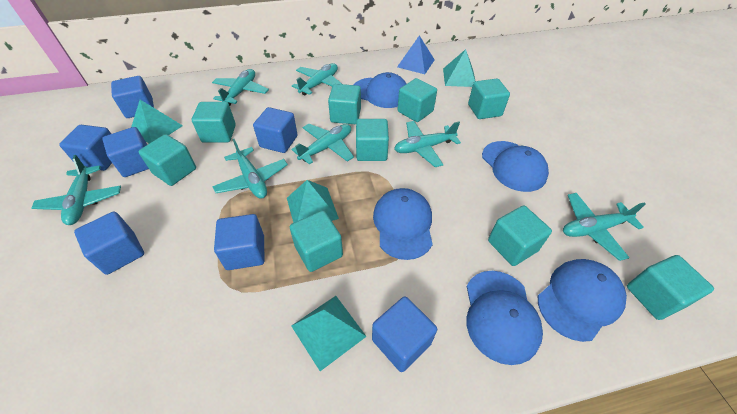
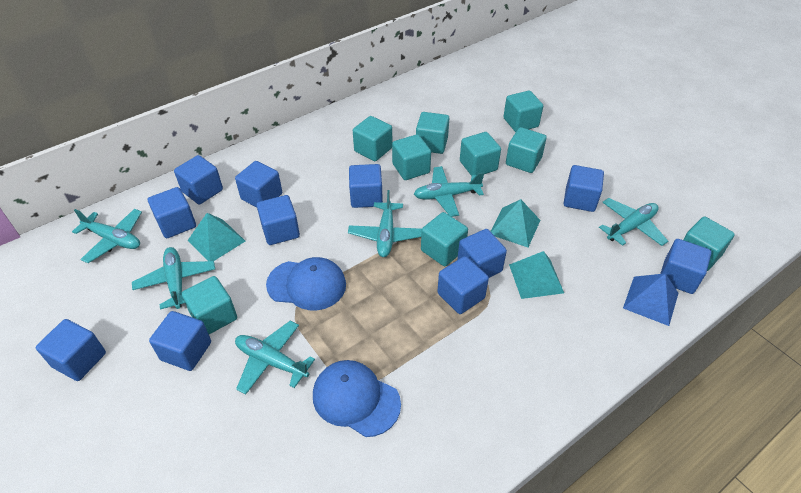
blue cap: [354,72,406,108] [373,188,433,260] [466,271,543,365] [482,141,549,192] [538,259,627,342] = 5 -> [266,257,346,310] [313,360,401,437] = 2
blue cube: [59,125,112,171] [74,212,144,275] [102,127,149,177] [111,76,154,118] [214,214,265,270] [253,107,298,153] [372,296,437,372] = 7 -> [36,319,106,381] [148,187,196,238] [149,311,211,371] [174,155,223,204] [235,161,282,207] [257,195,300,245] [349,164,383,208] [437,256,489,314] [457,229,507,278] [564,165,604,212] [660,239,712,294] = 11
turquoise plane: [32,155,121,225] [212,69,269,106] [212,139,288,199] [291,124,354,165] [292,63,342,95] [394,121,461,167] [563,193,646,261] = 7 -> [72,209,142,263] [132,247,215,310] [235,321,315,395] [348,190,422,257] [414,166,484,217] [599,198,668,246] = 6
turquoise pyramid: [131,100,183,144] [287,180,339,223] [291,296,367,371] [443,49,475,87] = 4 -> [188,213,245,261] [490,199,540,247] [509,251,564,299] = 3

